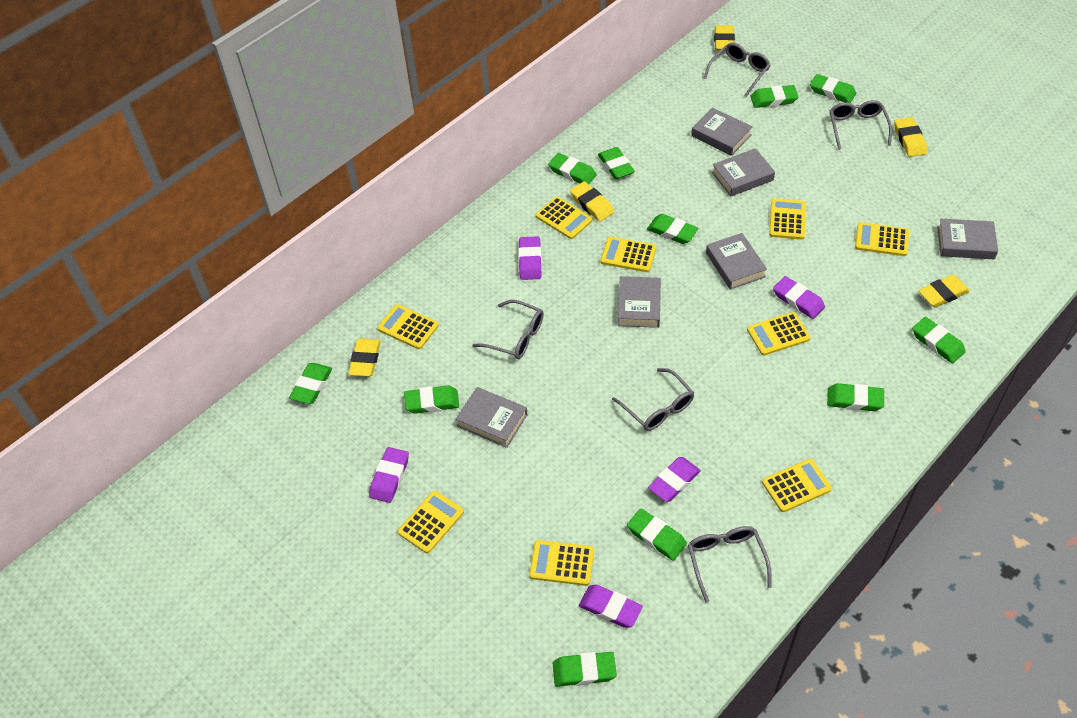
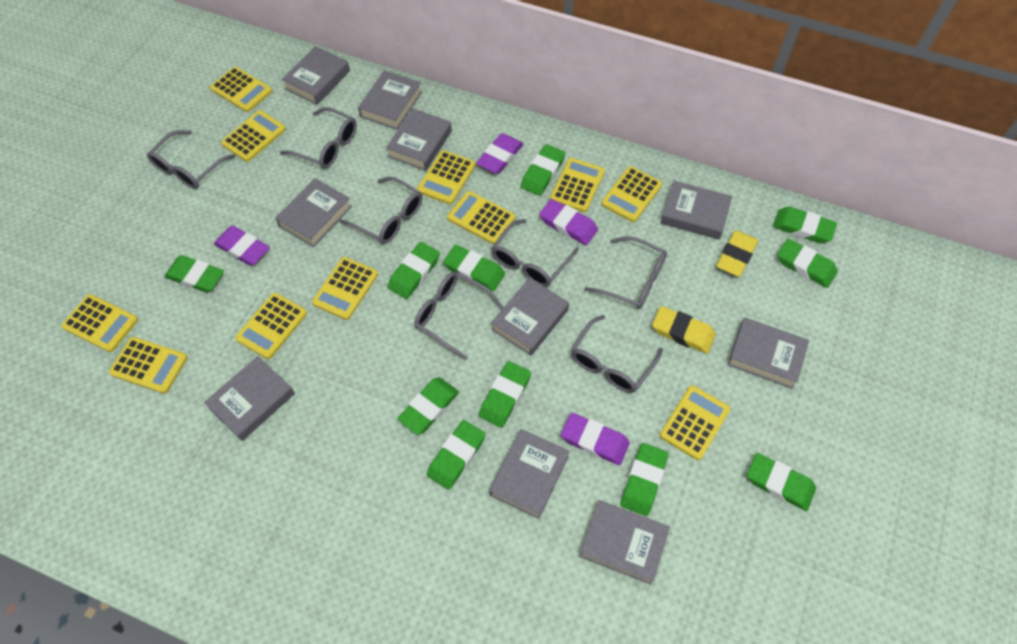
grey book: [456,387,527,448] [618,276,661,328] [691,108,753,156] [706,233,767,290] [712,148,775,196] [937,219,998,259] = 6 -> [204,356,295,441] [275,178,352,248] [282,46,350,105] [358,70,422,130] [386,109,452,171] [489,429,570,519] [491,278,569,356] [579,500,670,585] [661,181,732,240] [727,317,809,389] = 10
grey glasses: [473,300,544,359] [612,368,694,431] [688,526,772,603] [704,43,770,97] [830,100,892,150] = 5 -> [147,130,236,189] [280,107,357,169] [340,176,422,244] [414,272,504,361] [491,219,579,287] [571,315,663,393] [584,236,667,309] = 7
purple eraser: [369,447,409,503] [518,236,542,280] [579,585,643,628] [648,457,701,502] [773,276,825,319] = 5 -> [214,226,270,266] [476,133,523,174] [539,199,598,245] [561,413,630,465] = 4
yellow calculator: [377,304,439,349] [398,491,464,554] [529,540,594,586] [536,196,593,239] [600,237,656,272] [747,312,810,355] [762,459,832,512] [769,198,806,239] [855,222,909,256] = 9 -> [61,294,138,352] [109,337,188,394] [210,67,272,112] [221,110,286,162] [235,293,307,359] [312,257,378,320] [417,150,476,204] [447,191,515,244] [550,158,605,212] [601,166,662,222] [660,385,730,460] = 11
yellow eraser: [348,338,381,377] [570,182,614,222] [714,25,735,51] [894,117,927,157] [918,275,970,307] = 5 -> [652,306,716,354] [716,230,758,277] = 2

